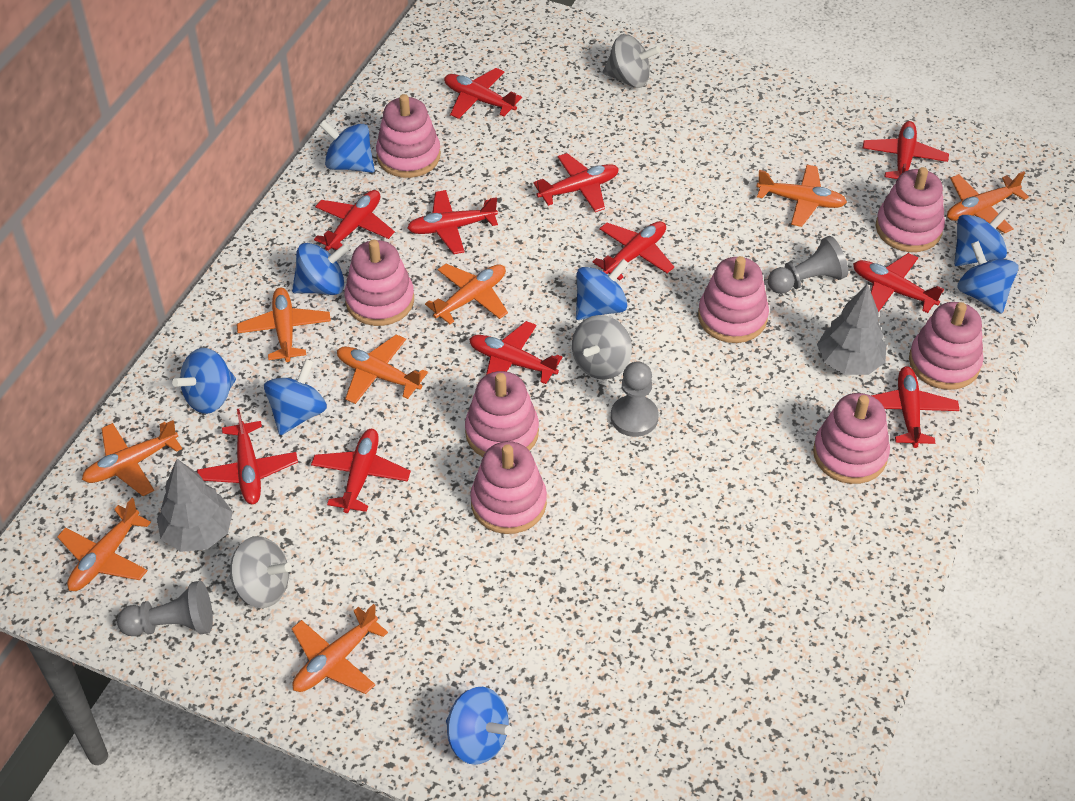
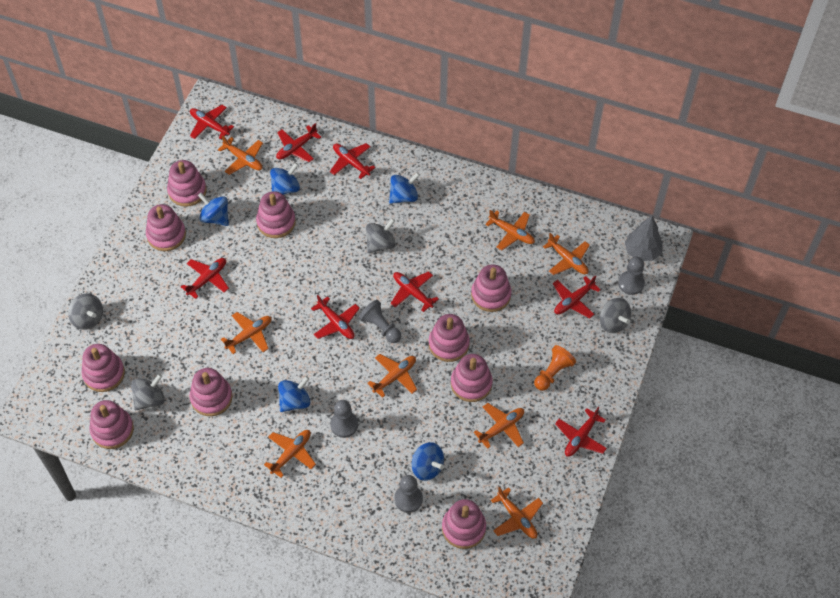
blue spinning top: [172,348,236,414] [264,359,327,435] [292,243,350,295] [319,120,375,173] [446,687,512,765] [576,259,629,320] [954,208,1011,266] [957,241,1018,314] = 8 -> [198,193,229,226] [270,163,300,195] [278,376,310,412] [389,173,420,204] [412,442,444,481] = 5
grey pawn: [117,581,213,636] [611,361,659,437] [768,236,848,294] = 3 -> [330,400,358,438] [359,300,401,343] [394,475,423,513] [618,257,645,295] = 4
grey spinning top: [229,536,292,608] [572,315,632,379] [603,34,660,88] = 3 -> [68,293,103,330] [131,374,165,410] [366,218,396,253] [600,298,631,333] = 4
grey tree: [157,459,233,552] [817,284,886,375] = 2 -> [625,216,663,261] = 1
orange pawn: none = 0 -> [534,345,576,391] = 1
pink stacking toy: [344,240,414,326] [376,94,441,178] [465,371,539,457] [470,441,547,534] [698,256,769,343] [813,393,890,484] [876,167,945,252] [909,302,983,390] = 8 -> [82,344,125,392] [90,400,134,449] [146,204,186,251] [167,160,207,207] [190,368,233,416] [256,191,296,238] [429,314,470,362] [442,499,486,549] [451,354,493,402] [471,264,512,312] = 10
red plane: [197,409,298,504] [311,429,411,513] [314,190,395,251] [407,190,498,254] [444,68,522,119] [469,321,562,384] [533,153,619,212] [593,221,674,281] [853,253,944,313] [863,121,949,179] [871,366,959,448] = 11 -> [181,258,229,299] [190,105,234,139] [276,123,321,162] [311,295,360,339] [330,143,375,179] [391,271,439,312] [553,275,601,318] [555,407,607,457] = 8

